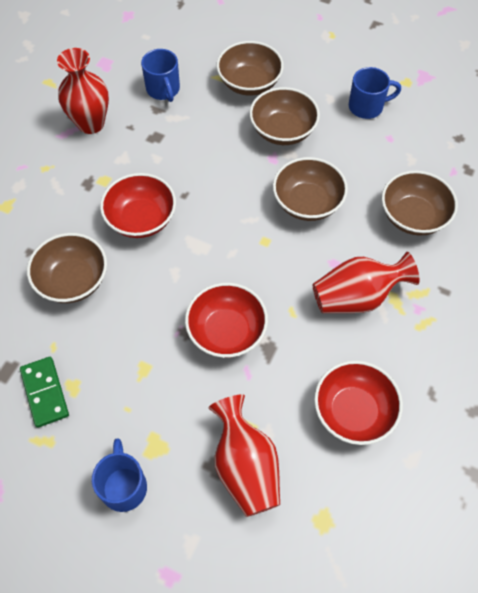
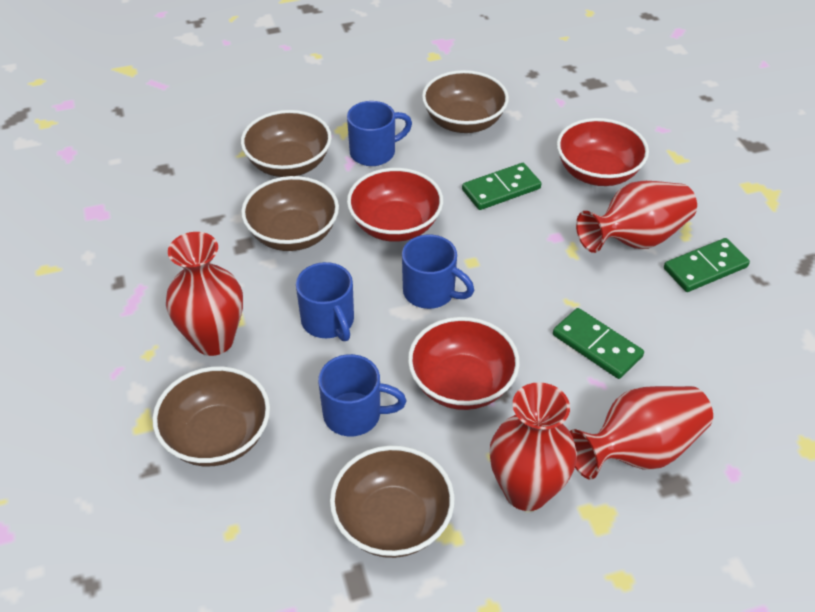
blue mug: [92,438,147,512] [141,49,180,102] [349,67,401,119] = 3 -> [296,262,354,341] [318,354,406,436] [347,101,412,166] [402,235,474,309] = 4
green domino: [20,357,69,428] = 1 -> [462,163,542,210] [553,308,644,379] [664,238,750,292] = 3
red vase: [57,48,109,134] [208,394,280,517] [313,252,420,313] = 3 -> [166,232,243,356] [490,382,577,511] [570,386,713,480] [576,181,697,253] = 4

